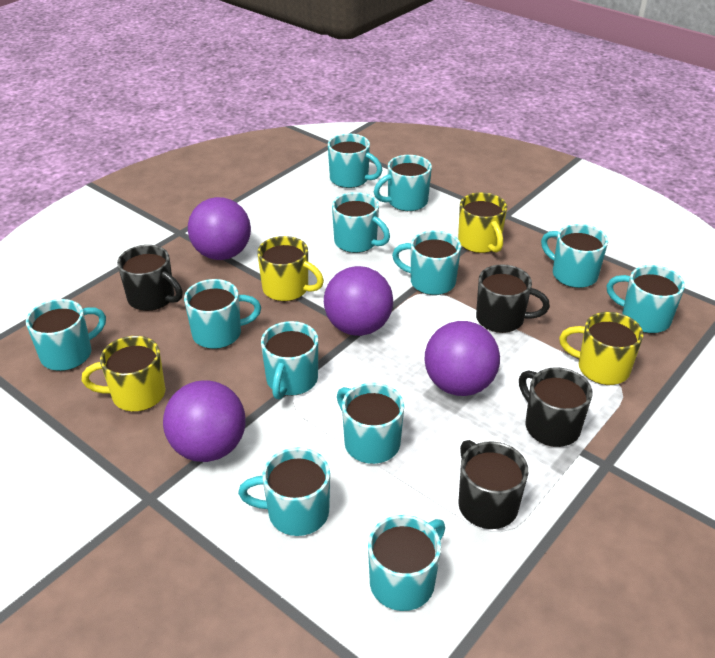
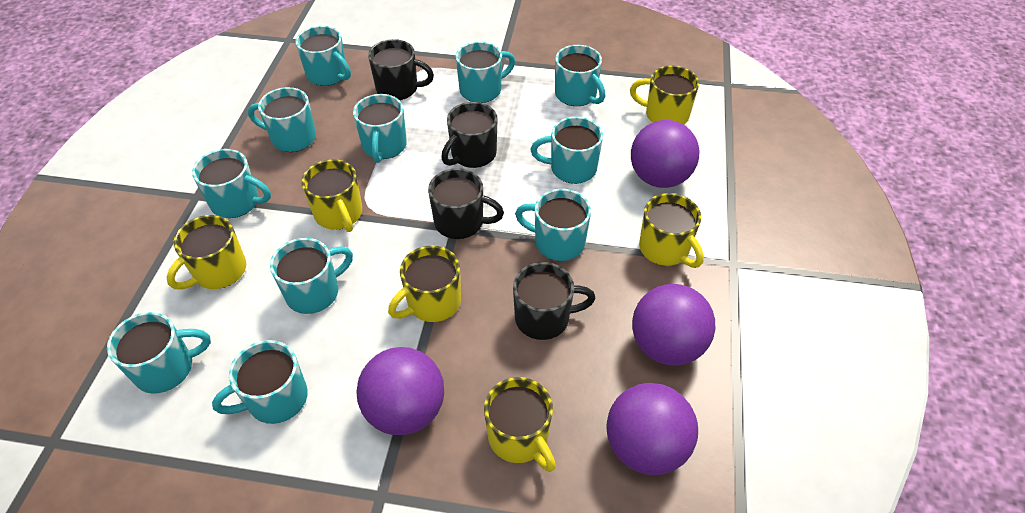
turquoise mug: [26,299,106,371] [184,279,261,349] [238,447,330,536] [261,321,318,399] [328,134,382,188] [332,192,390,253] [337,383,404,464] [368,515,445,611] [374,155,432,211] [392,231,461,295] [541,224,608,288] [606,265,685,334] = 12 -> [107,312,211,394] [192,149,271,218] [212,340,308,424] [248,87,316,152] [270,238,353,314] [295,26,351,86] [353,94,407,163] [456,42,515,103] [515,189,591,261] [531,117,603,184] [555,45,605,106] = 11
yellow mug: [82,336,166,412] [257,236,324,301] [458,192,507,253] [559,312,643,385] = 4 -> [167,215,246,290] [301,159,362,232] [388,246,461,322] [484,377,556,472] [630,65,699,125] [639,193,704,268] = 6

